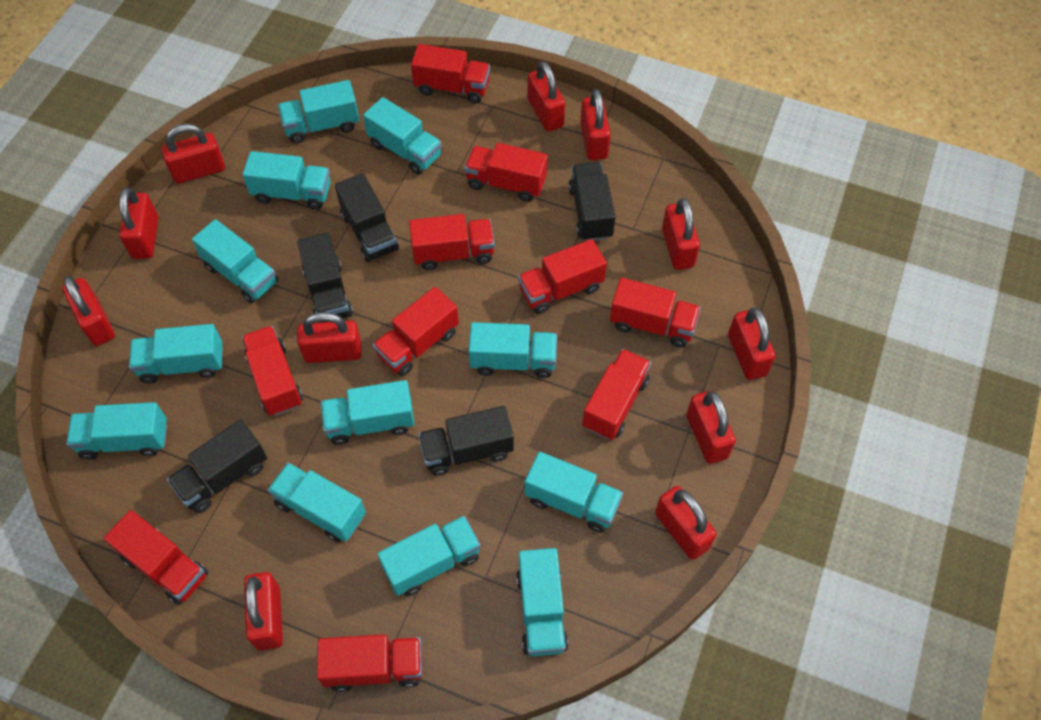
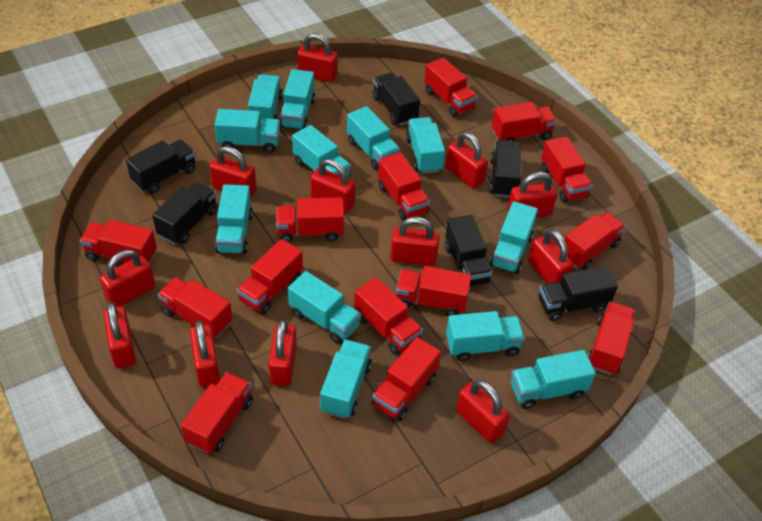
black truck: [167,420,267,513] [297,233,353,323] [335,173,399,262] [418,406,514,476] [568,162,616,241] = 5 -> [126,139,196,194] [152,182,217,244] [372,73,420,126] [445,215,492,286] [489,140,521,198] [539,266,618,321] = 6
red padlock: [62,276,115,346] [119,187,159,259] [162,124,225,184] [244,572,283,651] [297,312,362,363] [527,61,565,132] [580,89,611,160] [655,486,716,560] [662,198,700,270] [686,391,736,464] [728,307,776,380] = 11 -> [100,250,155,307] [103,302,136,369] [190,321,220,387] [209,146,257,198] [268,320,297,386] [297,33,337,82] [310,159,356,213] [390,217,439,266] [445,132,488,189] [456,379,510,443] [507,172,557,218] [528,229,574,283] = 12
red truck: [104,510,209,605] [242,326,303,416] [317,634,422,692] [373,287,459,376] [409,214,495,270] [411,44,490,104] [464,143,548,202] [518,239,607,314] [582,349,651,440] [610,278,701,348] = 10 -> [80,220,157,264] [158,277,233,338] [181,372,253,454] [237,239,303,315] [276,198,344,242] [354,278,423,355] [372,337,441,421] [378,152,430,221] [396,266,471,317] [424,57,478,117] [492,102,557,141] [541,136,593,203] [565,212,625,270] [588,302,635,375] = 14

